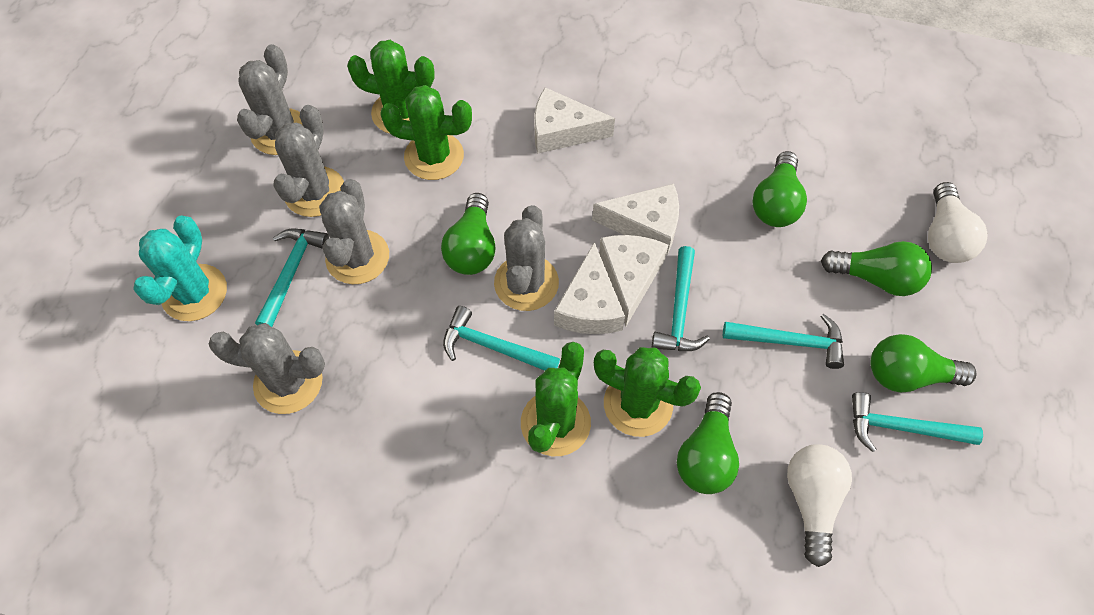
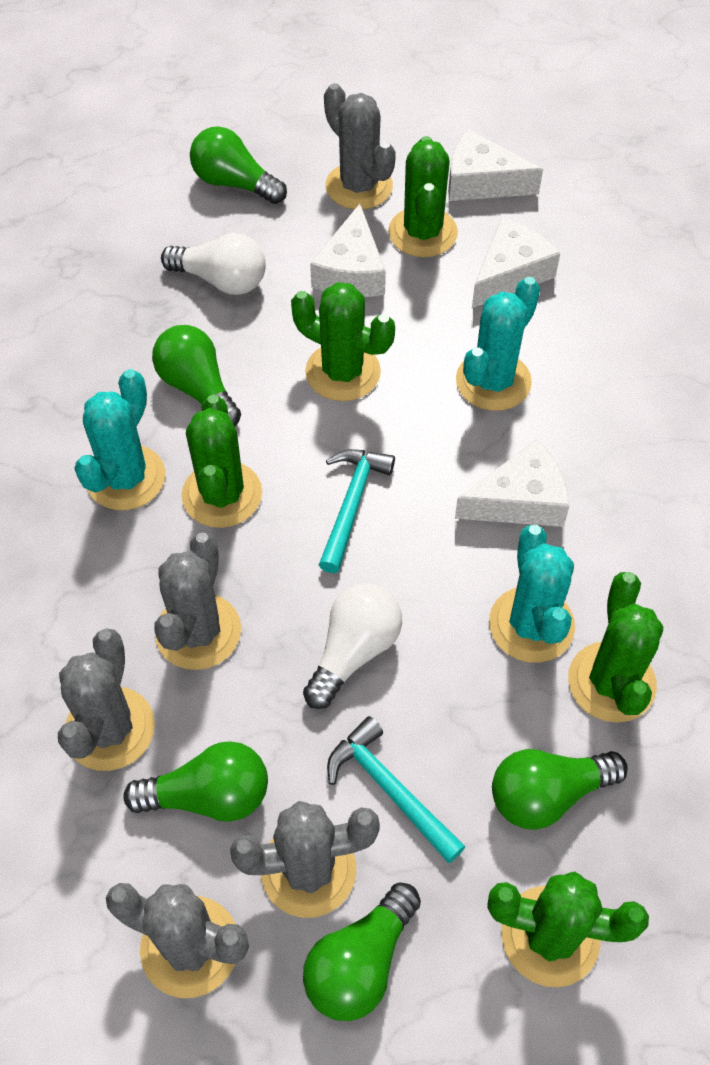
green cactus: [347,40,435,134] [380,85,472,180] [521,342,591,456] [594,347,701,437] = 4 -> [181,395,262,528] [291,282,395,401] [388,136,458,257] [488,872,649,987] [568,572,663,723] = 5
turquoise cactus: [133,216,227,321] = 1 -> [74,369,165,510] [456,277,540,411] [489,525,575,663] = 3
turquoise hammer: [255,229,329,327] [443,306,560,371] [652,246,710,351] [723,314,844,369] [852,392,983,452] = 5 -> [319,449,395,573] [327,716,465,863] = 2

